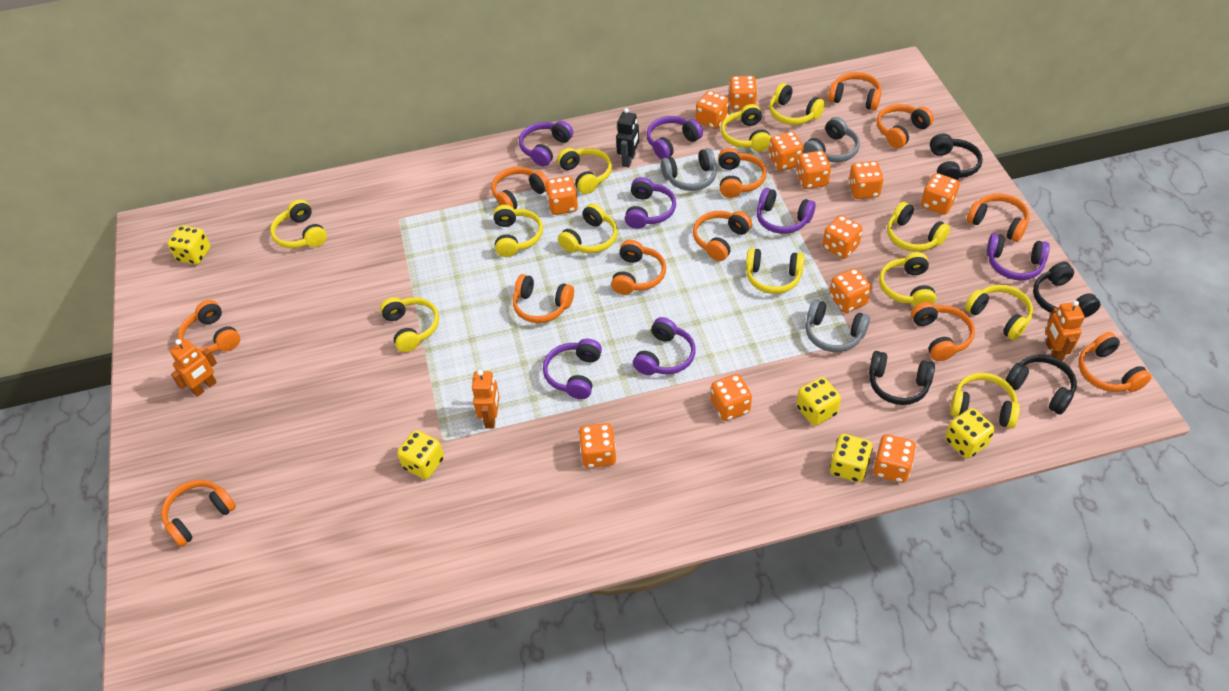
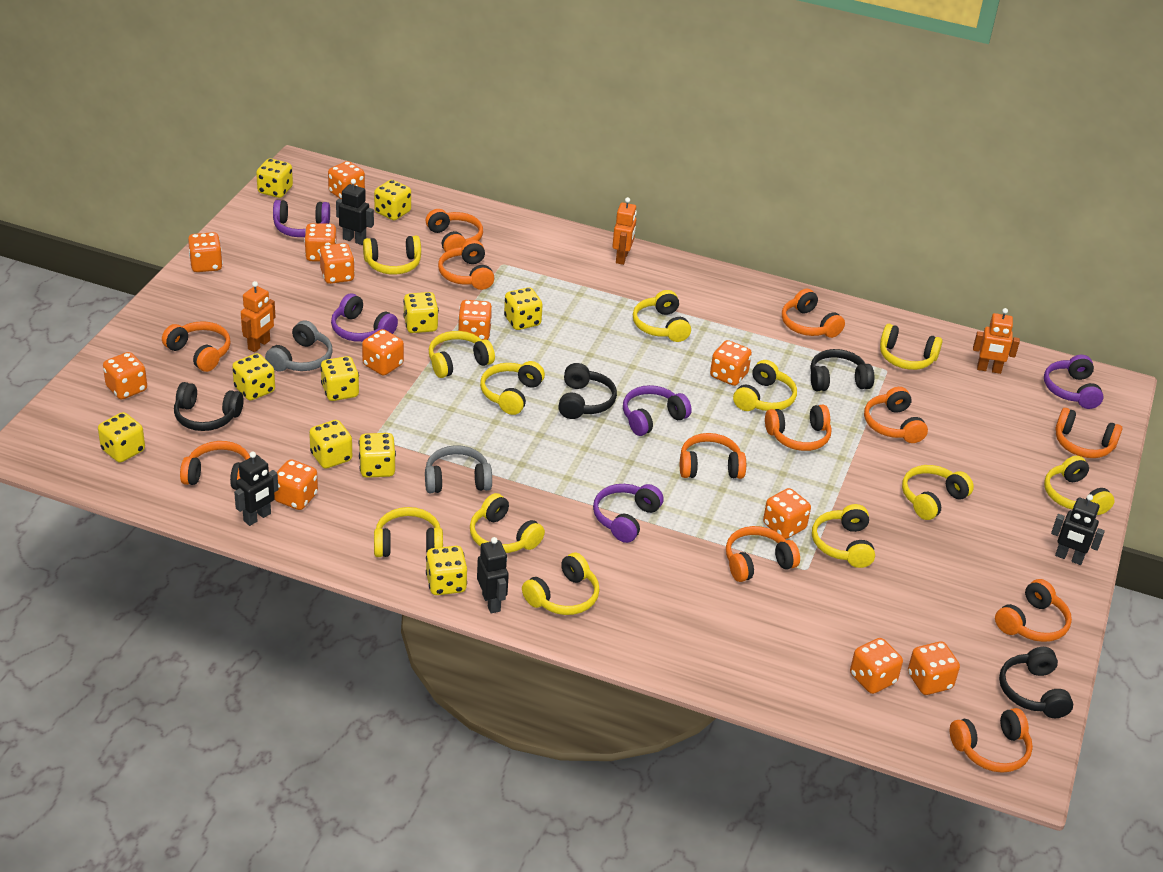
black robot: [616,108,639,168] = 1 -> [234,452,278,526] [336,179,374,245] [477,537,509,613] [1051,494,1105,565] = 4
grey headphones: [661,148,717,191] [803,117,860,162] [806,300,870,352] = 3 -> [265,320,333,372] [425,445,492,493] = 2
purple headphones: [519,121,573,166] [543,339,602,399] [625,177,676,229] [633,317,696,375] [647,116,703,160] [757,188,816,234] [986,233,1050,280] = 7 -> [273,200,330,237] [331,293,398,342] [593,484,664,543] [623,385,692,436] [1044,355,1104,409] = 5
yellow dice: [168,225,210,265] [397,430,444,479] [796,377,841,426] [830,434,873,482] [945,408,995,459] = 5 -> [98,412,145,462] [232,353,275,401] [256,158,293,198] [309,420,352,469] [320,356,359,401] [359,433,396,478] [374,180,411,220] [403,292,439,333] [426,546,467,595] [504,287,543,330] = 10

